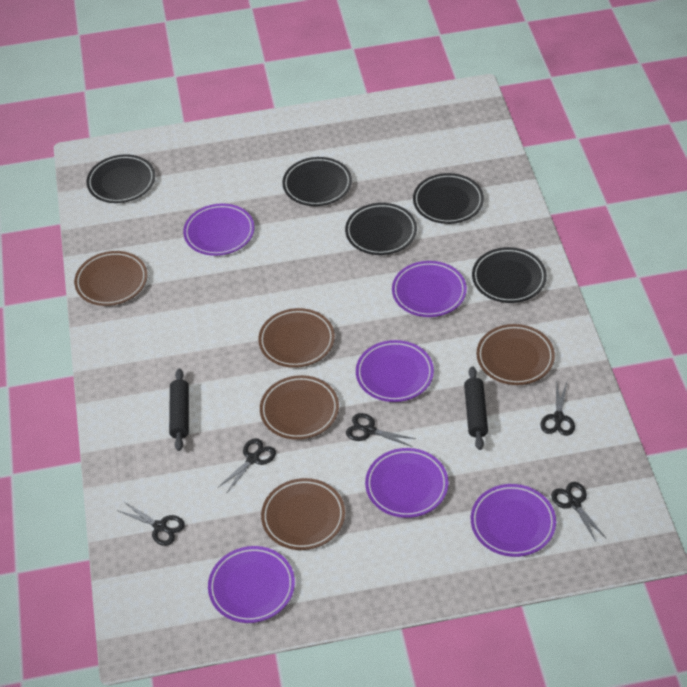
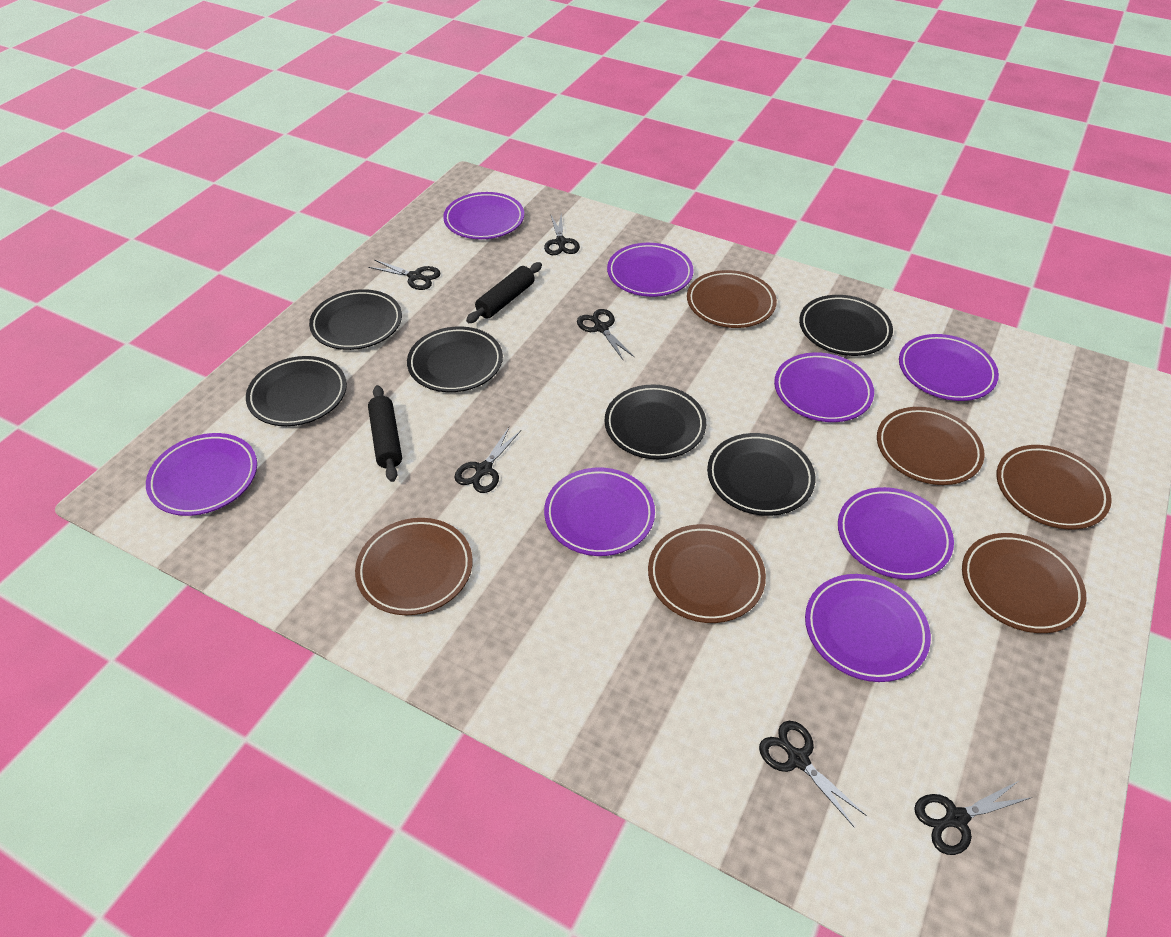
black plate: [87,154,155,203] [282,157,352,206] [345,203,417,255] [413,173,484,224] [472,247,547,303] = 5 -> [246,356,347,426] [309,289,402,350] [407,326,503,392] [605,384,706,459] [707,433,815,516] [799,295,893,356] = 6
black scissors: [117,501,185,546] [218,438,276,494] [346,413,416,447] [541,380,575,436] [551,482,606,542] = 5 -> [368,260,441,290] [455,427,521,493] [544,214,580,255] [577,309,634,361] [759,721,867,827] [914,780,1032,855] = 6
brown plate: [74,251,148,306] [258,308,335,368] [260,375,339,440] [261,478,345,550] [476,324,555,385] = 5 -> [355,518,473,615] [648,524,766,623] [687,270,777,328] [877,407,985,485] [962,533,1086,633] [997,445,1112,529] = 6
purple plate: [183,204,255,256] [208,546,295,623] [356,340,434,402] [365,448,449,518] [392,261,467,317] [471,484,556,557] = 6 -> [146,433,257,516] [443,192,524,239] [544,468,655,556] [607,243,694,297] [774,352,874,422] [805,574,931,682] [838,487,954,579] [899,334,999,401] = 8

